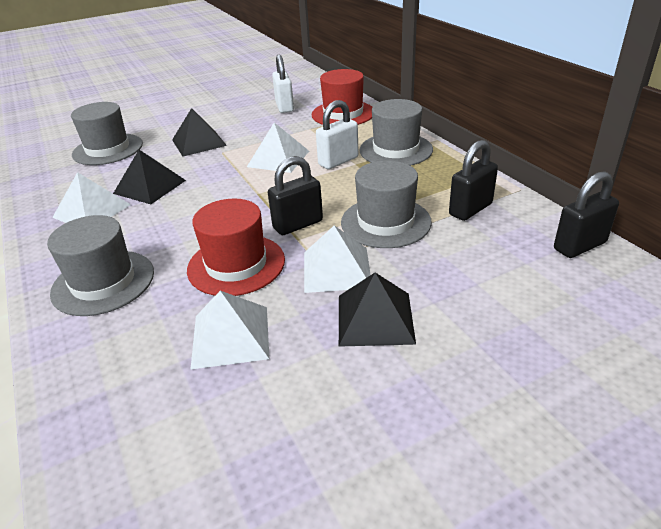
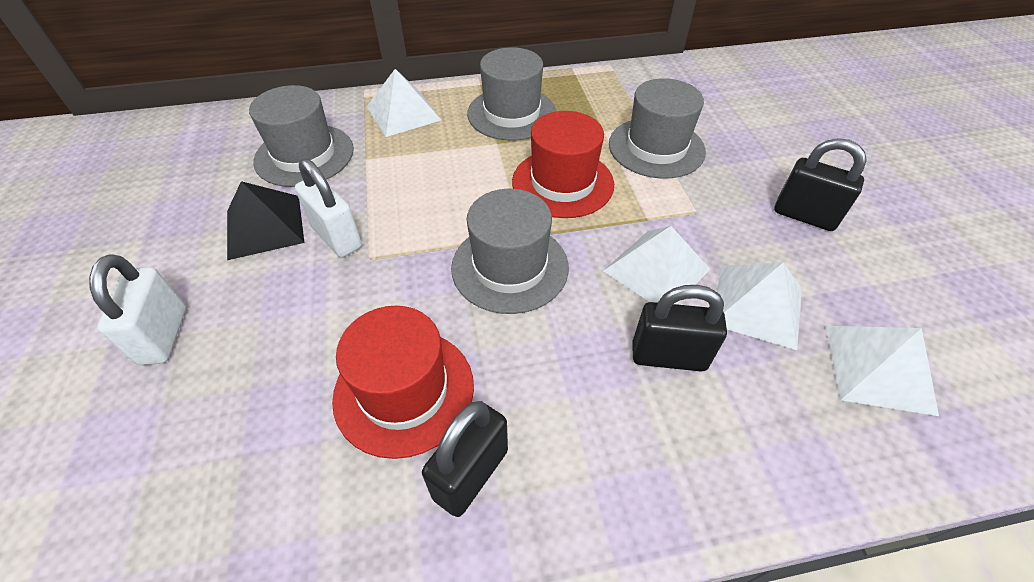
black pyramid: [113,150,186,204] [172,108,227,157] [339,273,416,347] = 3 -> [227,181,305,260] = 1

